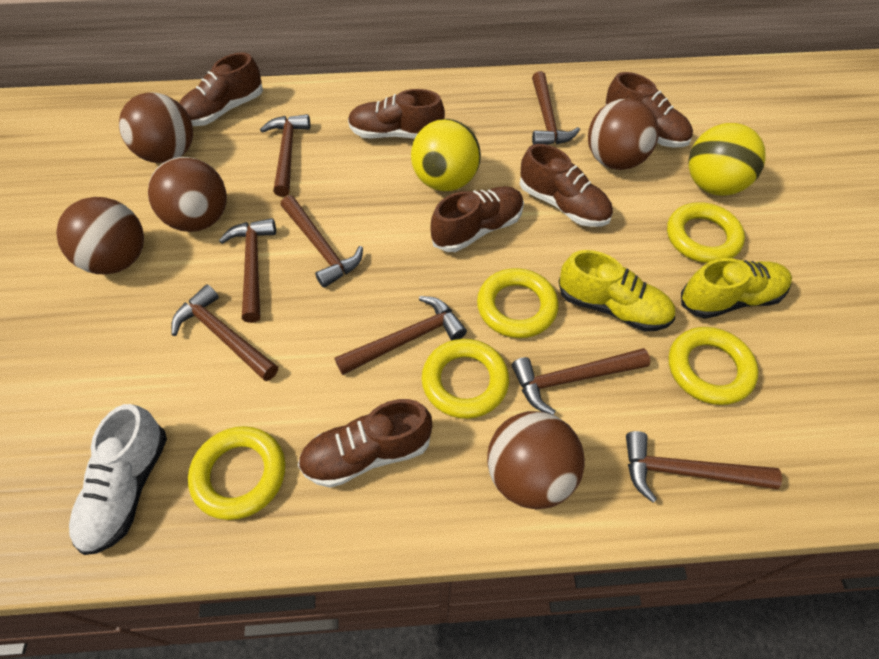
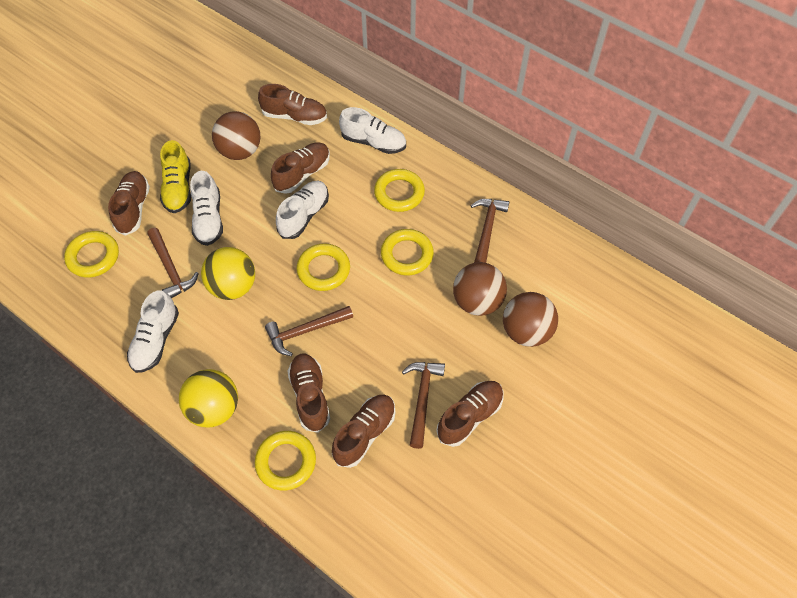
brown ball: [56,197,144,274] [119,92,193,163] [148,157,227,232] [487,411,585,509] [588,99,659,170] = 5 -> [212,111,261,160] [453,262,507,316] [503,292,558,347] = 3
brown hammer: [171,284,278,381] [219,218,276,323] [260,114,310,197] [281,195,363,288] [335,296,467,375] [512,348,650,415] [532,71,580,145] [626,431,782,503] = 8 -> [147,228,199,298] [265,306,353,356] [402,362,445,449] [470,199,509,263] = 4
white shoe: [69,404,167,555] = 1 -> [127,290,179,373] [190,171,223,246] [276,180,329,239] [339,107,406,154] = 4
yellow shoe: [559,250,675,331] [681,258,792,319] = 2 -> [160,140,191,213] = 1

